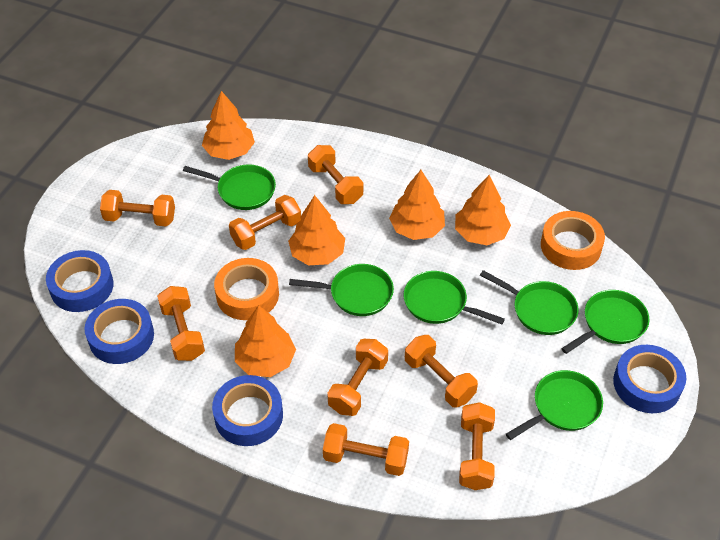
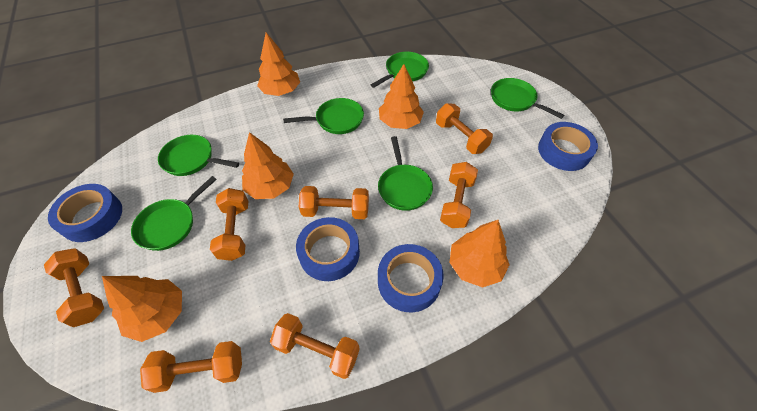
orange dumbbell: [100,190,175,227] [157,286,205,361] [229,195,301,250] [308,145,363,204] [323,423,409,476] [327,339,388,416] [405,335,478,408] [459,402,495,490] = 8 -> [44,248,104,327] [140,341,242,393] [210,188,248,261] [270,313,360,379] [299,186,369,219] [436,103,493,154] [440,162,478,228] = 7
orange tape: [214,258,279,320] [541,211,605,270] = 2 -> none = 0

